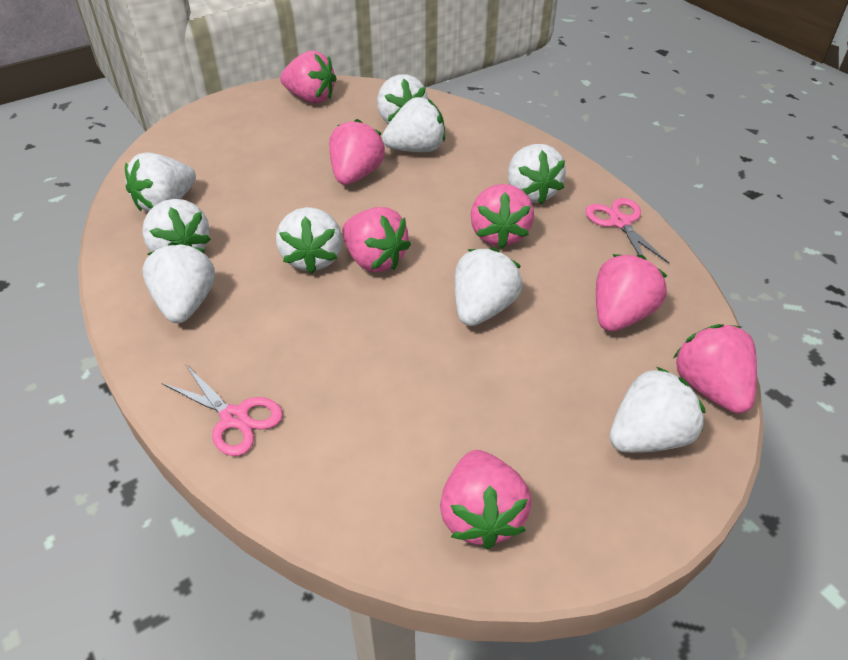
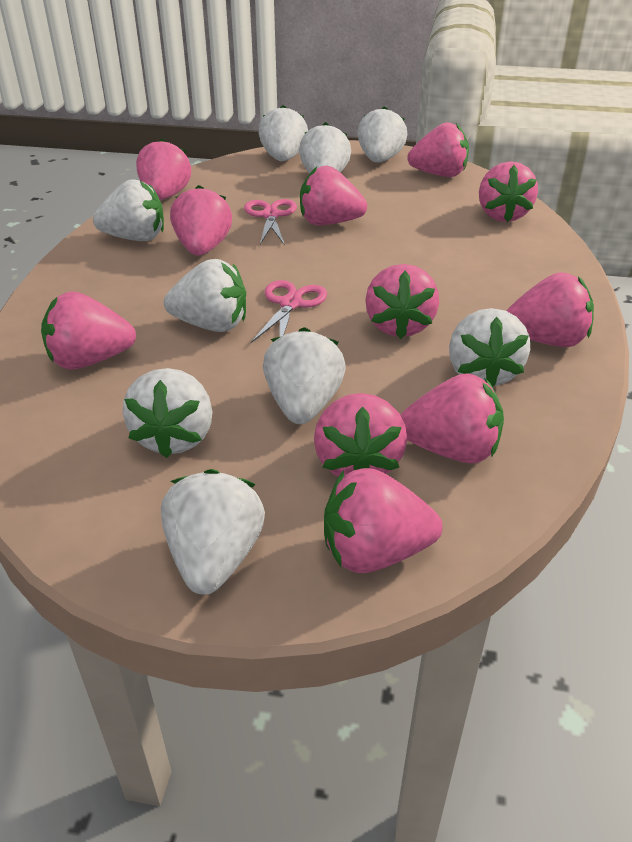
pink strawberry: [280,51,337,103] [329,119,385,185] [342,207,411,272] [440,450,532,549] [470,184,534,249] [596,254,667,331] [673,324,757,414] = 7 -> [41,291,136,370] [136,138,191,200] [170,185,232,256] [300,166,367,225] [314,393,407,476] [324,468,443,573] [365,264,439,339] [400,373,504,464] [407,122,469,177] [479,161,538,222] [506,272,594,347] = 11

